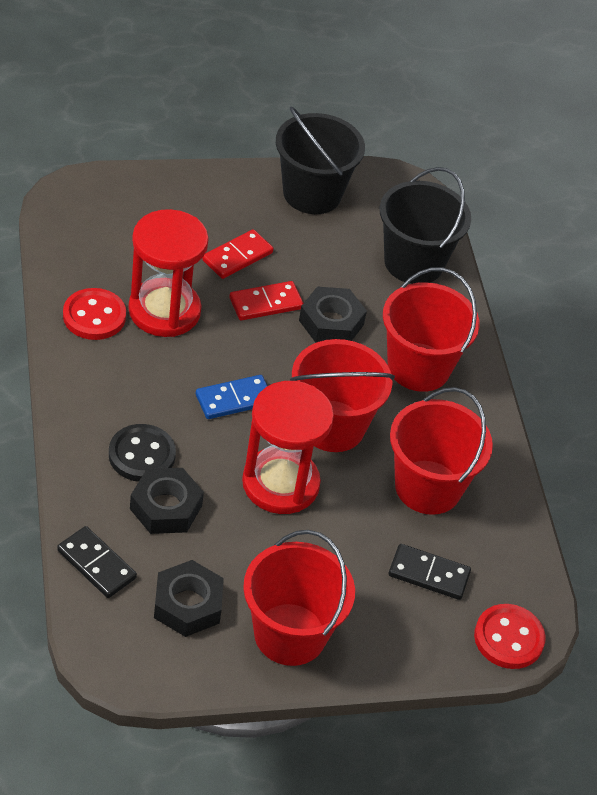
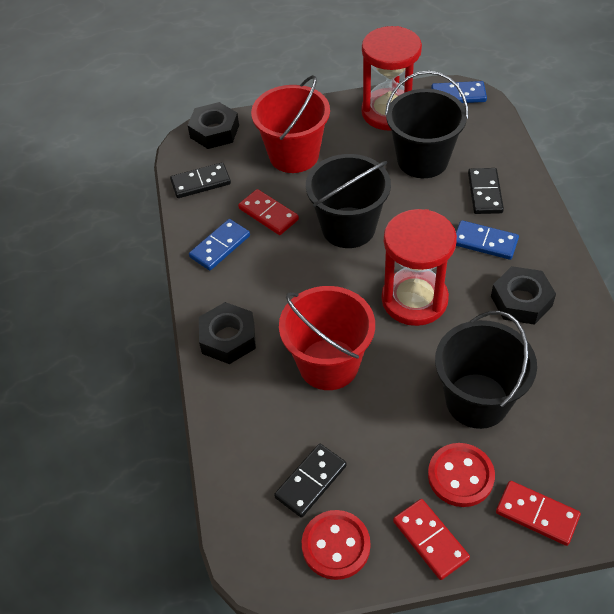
black bucket: [276,107,365,214] [379,167,471,284] = 2 -> [306,154,391,248] [385,71,468,178] [435,311,537,429] = 3
black button: [109,424,176,482] = 1 -> none = 0
black domino: [57,526,137,598] [389,544,471,600] = 2 -> [170,162,231,198] [274,444,347,518] [468,168,504,214] = 3
blue domino: [196,375,267,419] = 1 -> [189,219,250,270] [431,81,487,103] [456,220,519,260] = 3
red bucket: [243,530,355,666] [290,339,395,452] [383,267,480,392] [390,387,493,515] = 4 -> [251,75,330,173] [279,286,375,390] = 2
red domino: [202,229,273,279] [229,281,303,320] = 2 -> [238,189,299,235] [393,499,470,580] [496,481,581,546] = 3

